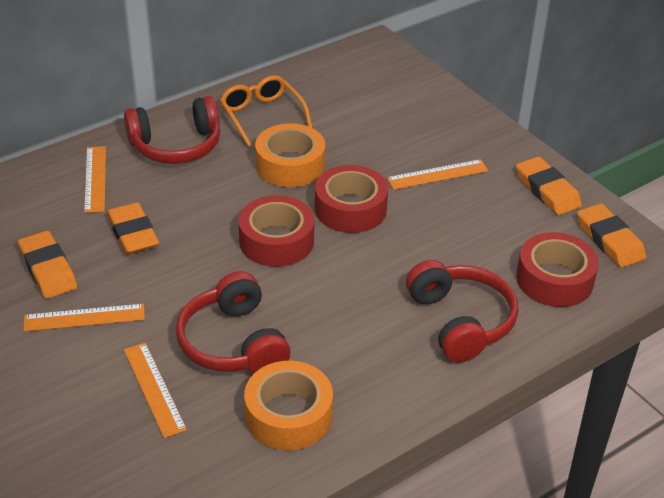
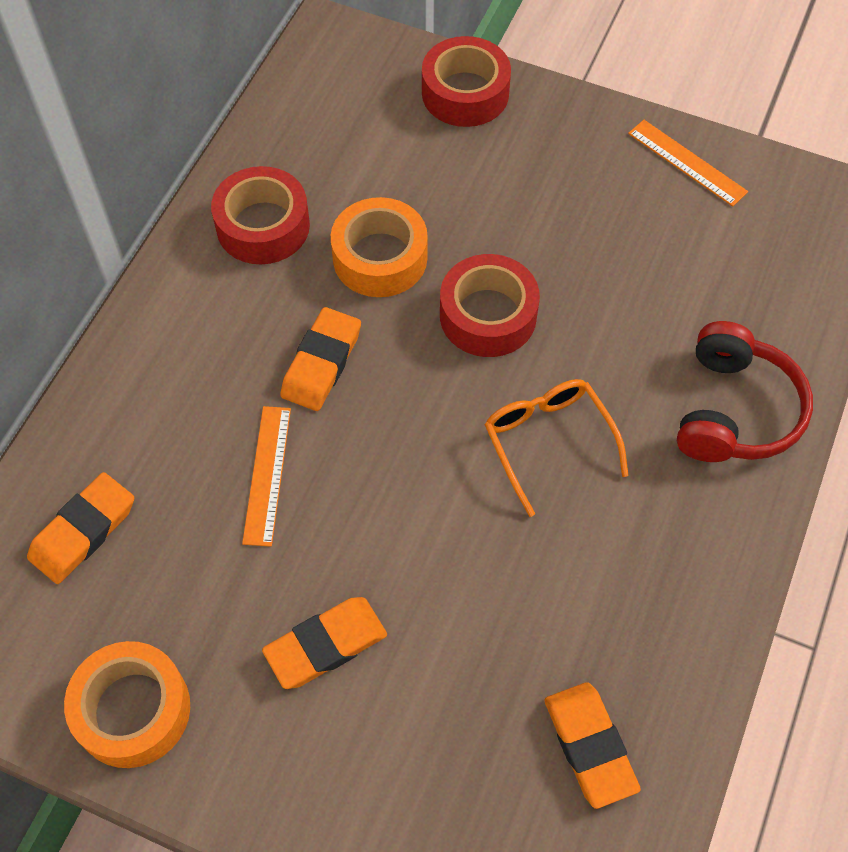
orange ruler: [23,304,145,332] [84,146,106,213] [124,343,187,438] [387,159,489,190] = 4 -> [242,406,291,547] [628,120,748,207] = 2
red headphones: [124,96,220,164] [176,271,291,373] [406,260,518,363] = 3 -> [677,321,813,462] = 1

